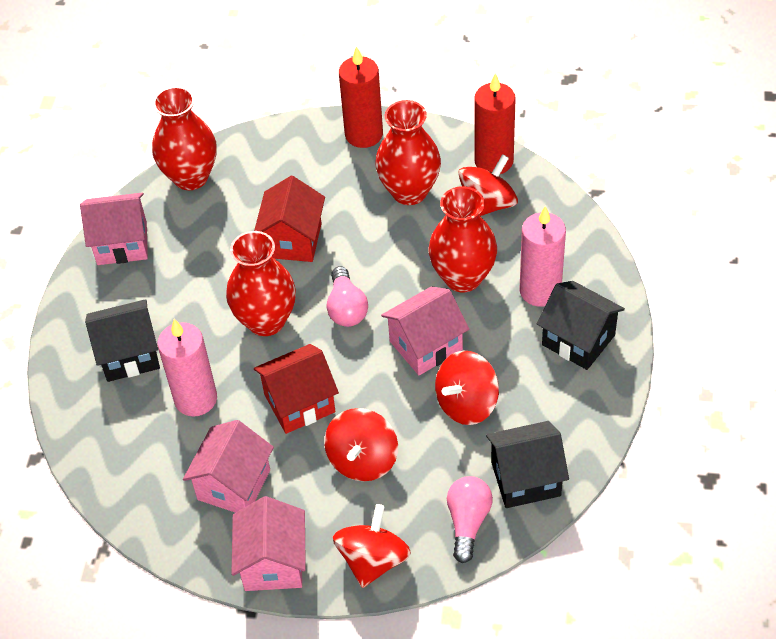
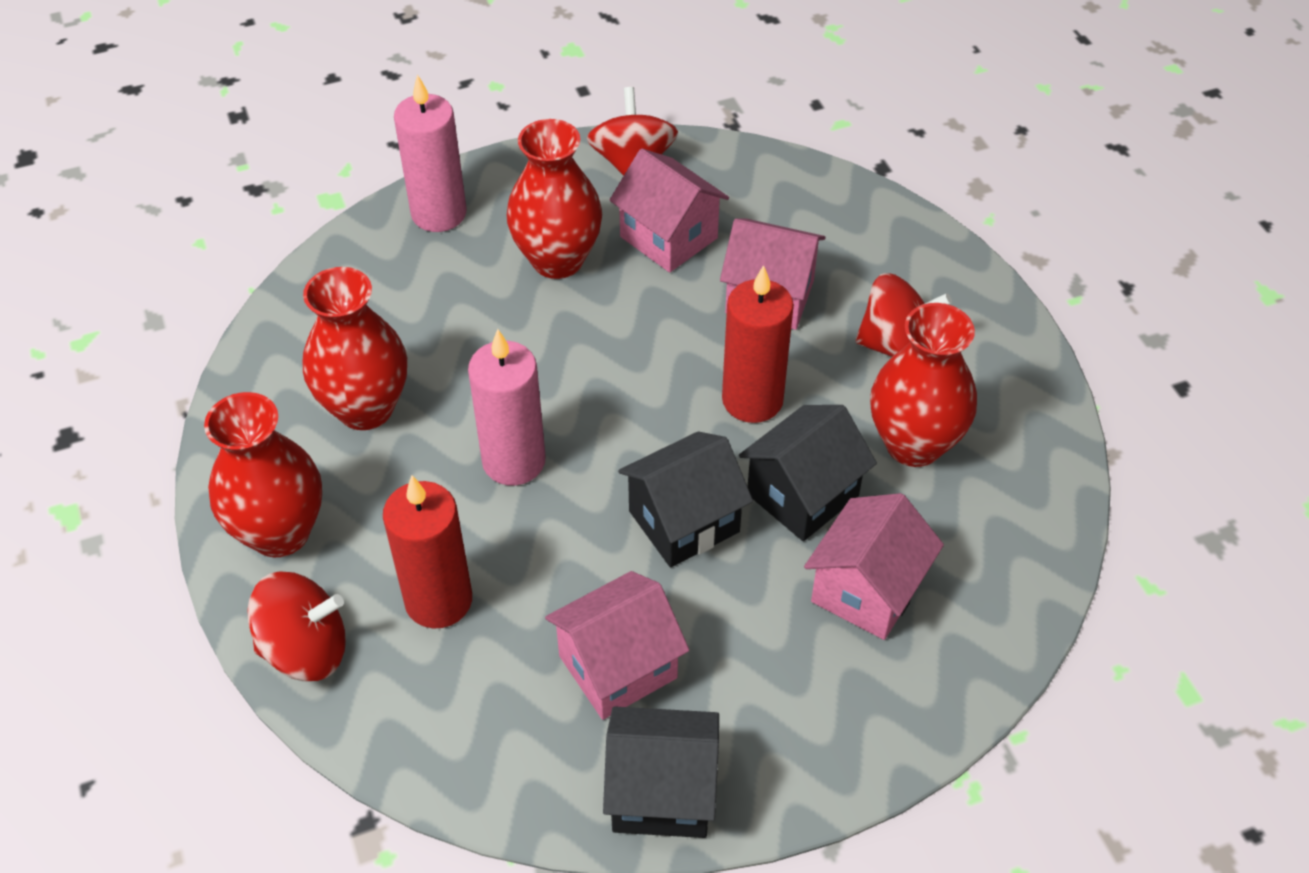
pink light bulb: [327,266,368,327] [447,476,493,563] = 2 -> none = 0
red house: [254,176,325,262] [254,344,339,434] = 2 -> none = 0
red spinning top: [324,408,398,481] [333,504,411,588] [435,351,499,425] [458,154,518,216] = 4 -> [247,571,346,681] [586,87,678,176] [855,273,952,357] = 3

